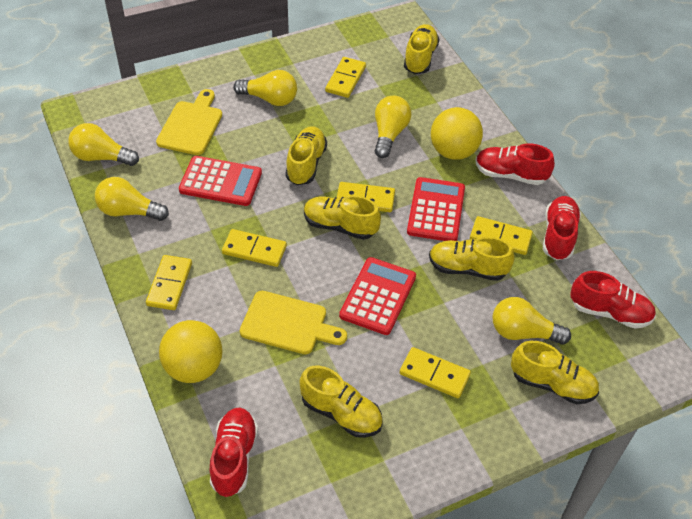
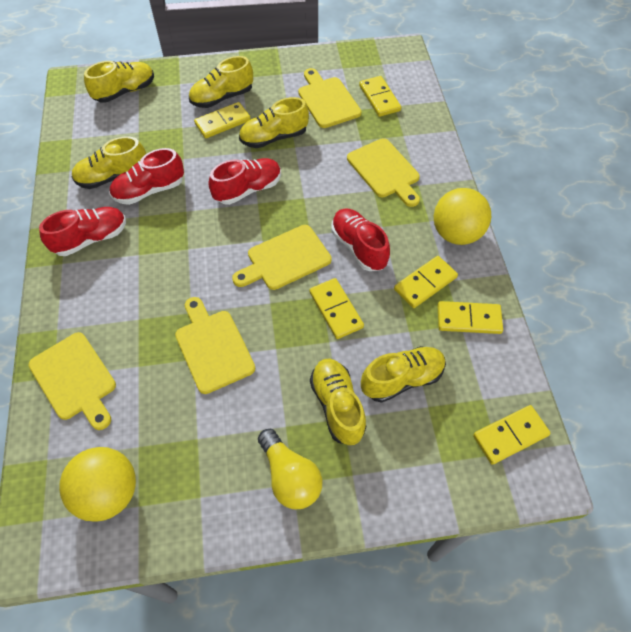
red calculator: [179,156,262,206] [339,257,416,335] [407,177,465,241] = 3 -> none = 0
yellow cutting board: [156,89,222,155] [240,291,347,354] = 2 -> [29,332,116,430] [175,297,255,394] [232,225,332,290] [298,68,361,128] [347,138,420,207] = 5
yellow light bulb: [69,123,139,166] [95,177,169,221] [233,70,297,106] [375,96,411,158] [493,297,571,345] = 5 -> [258,429,322,509] = 1

